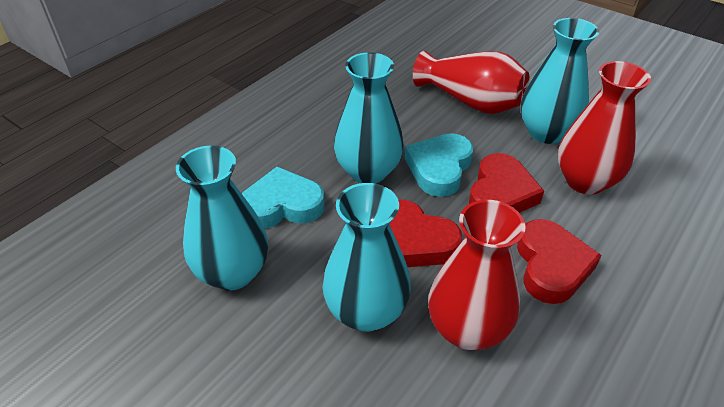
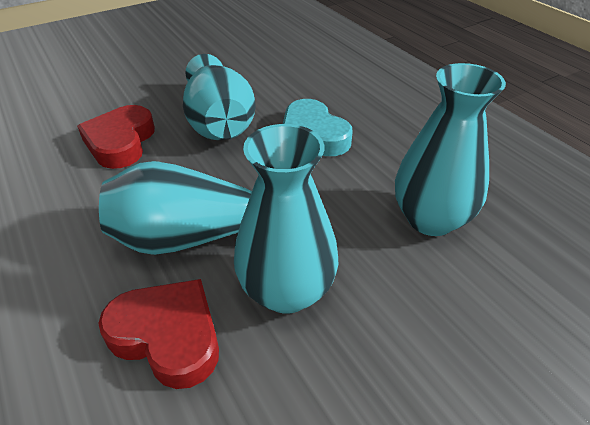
red heart: [389,200,462,267] [469,153,544,213] [517,219,602,304] = 3 -> [77,105,155,169] [98,279,219,389] = 2
red vase: [413,51,530,114] [428,200,526,350] [558,61,651,195] = 3 -> none = 0
turquoise heart: [242,167,325,229] [405,133,473,197] = 2 -> [283,99,353,156] = 1

